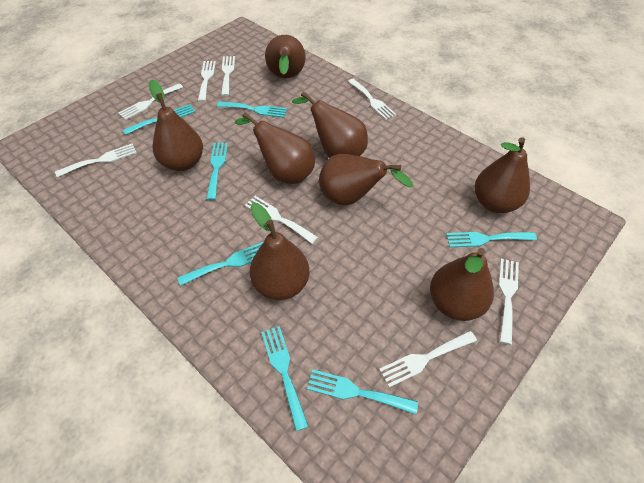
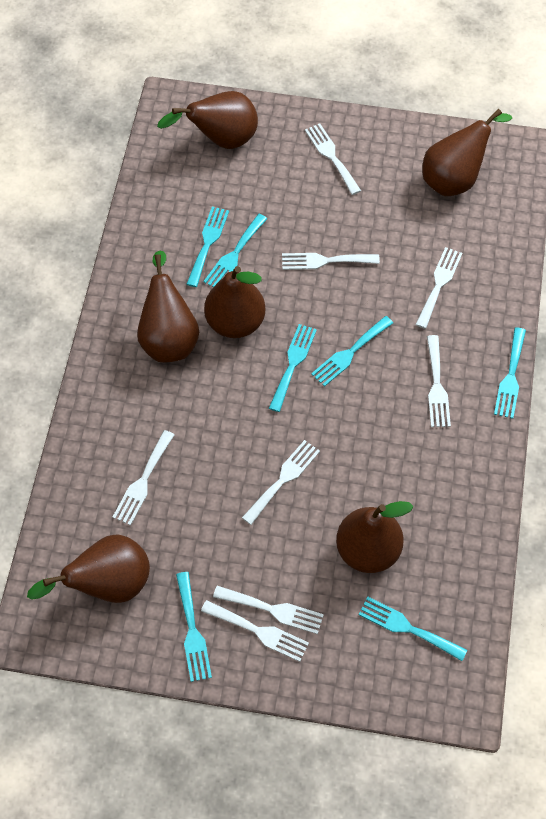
brown pear: [149,80,203,171] [235,112,315,184] [249,203,309,300] [265,35,306,78] [292,91,368,158] [319,154,413,206] [430,248,494,321] [475,137,530,213] = 8 -> [27,534,150,603] [137,250,199,362] [157,91,258,149] [204,266,265,338] [336,501,414,573] [423,109,512,196] = 6

